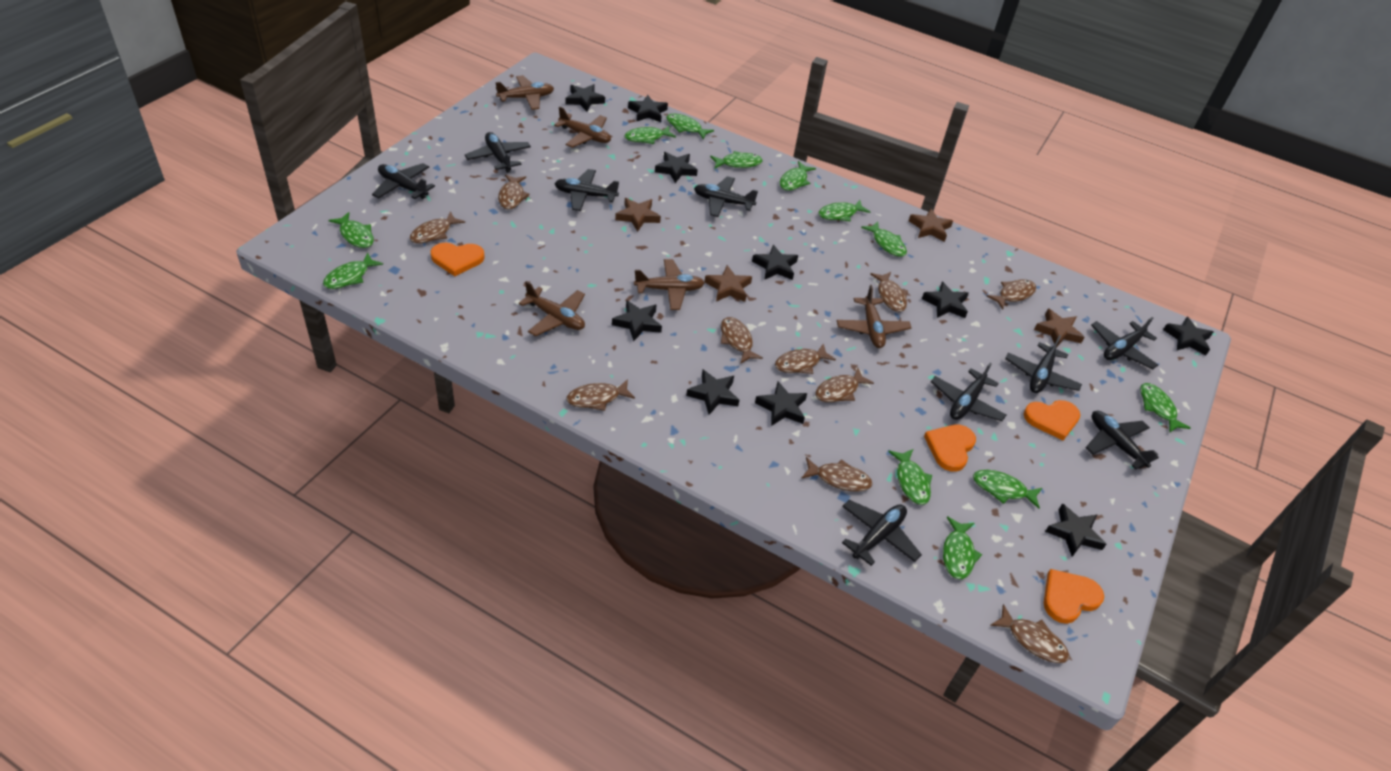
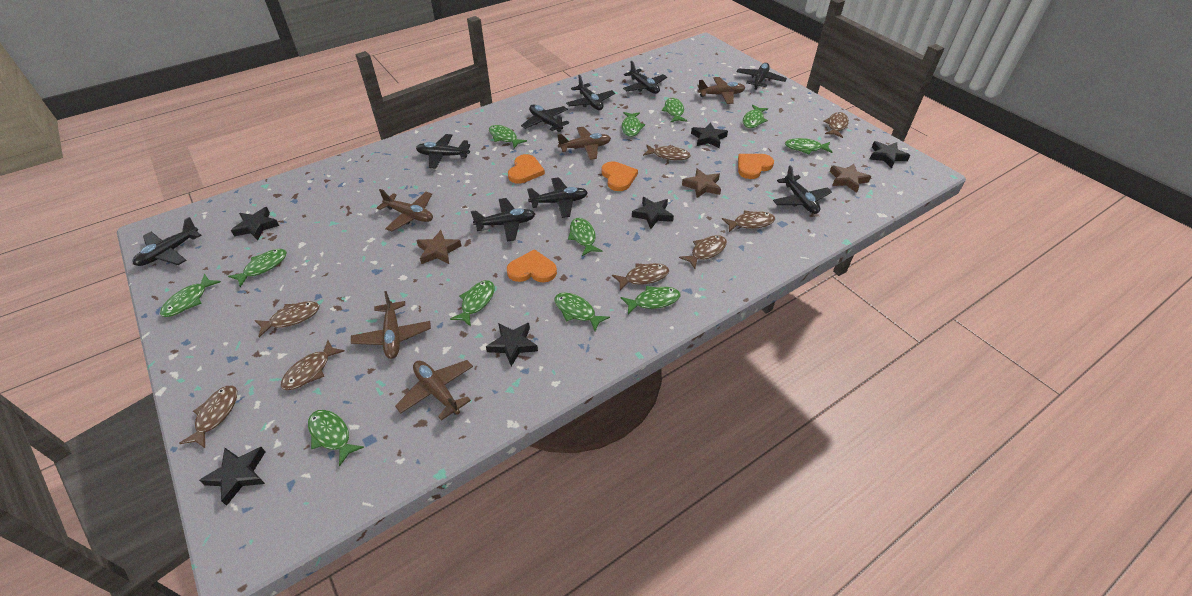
black star: [566,84,605,111] [612,300,662,341] [628,95,668,122] [655,152,698,183] [686,370,739,415] [752,245,798,280] [755,381,807,426] [922,281,969,318] [1045,504,1106,557] [1163,317,1213,355] = 10 -> [199,447,265,506] [231,207,279,241] [486,323,538,367] [632,197,674,229] [691,122,728,148] [869,141,910,168] = 6
brown fish: [410,211,465,243] [498,175,530,209] [567,379,635,411] [721,317,763,364] [775,343,836,374] [801,457,873,492] [815,368,874,402] [870,272,908,312] [986,279,1036,310] [990,604,1069,663] = 10 -> [179,385,237,448] [254,301,319,337] [281,340,345,390] [612,263,669,291] [643,145,691,160] [679,235,727,269] [722,210,775,232] [823,112,849,138] = 8
brown star: [615,198,661,232] [704,265,752,302] [909,208,953,242] [1034,309,1084,348] = 4 -> [416,230,461,264] [682,168,721,198] [830,164,871,193] = 3

